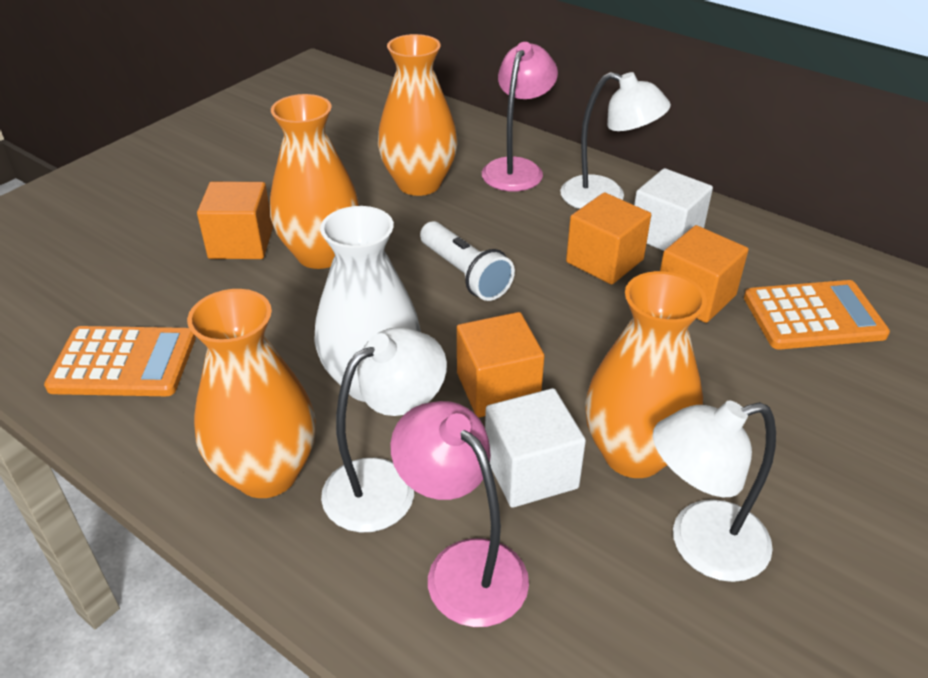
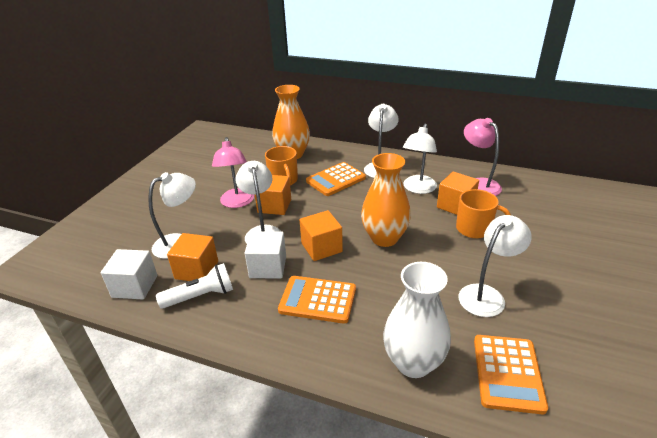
orange calculator: [44,326,196,396] [744,280,890,350] = 2 -> [278,276,356,324] [306,162,366,196] [474,335,548,415] = 3
orange mug: none = 0 -> [265,146,298,186] [456,189,511,239] = 2
orange vase: [187,289,316,498] [270,94,359,269] [378,34,457,196] [585,271,707,478] = 4 -> [272,85,310,159] [361,153,411,247] = 2
white lamp: [321,327,447,533] [560,72,671,209] [653,401,776,582] = 3 -> [148,172,196,259] [235,161,281,244] [364,104,399,178] [403,123,437,194] [458,215,532,317] = 5

